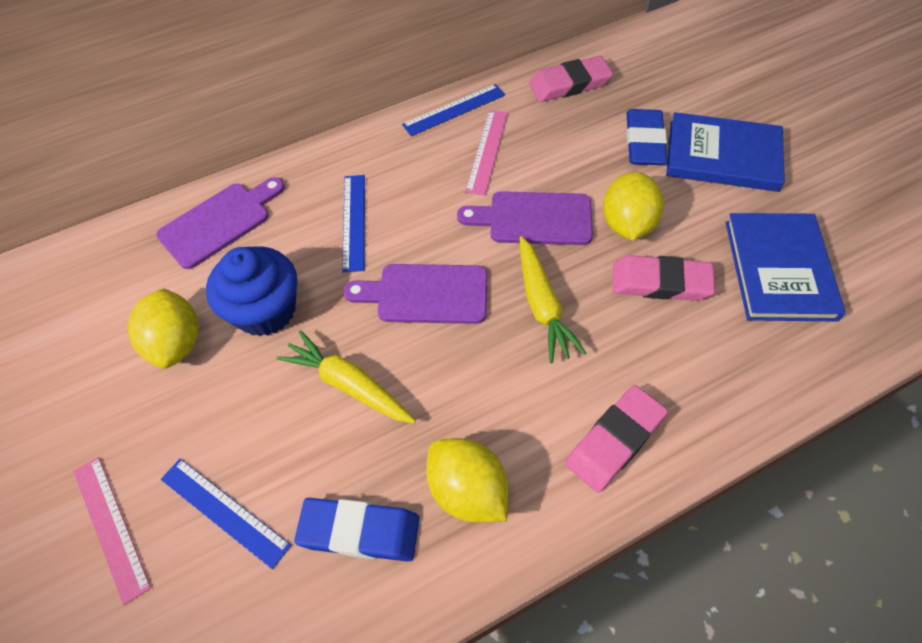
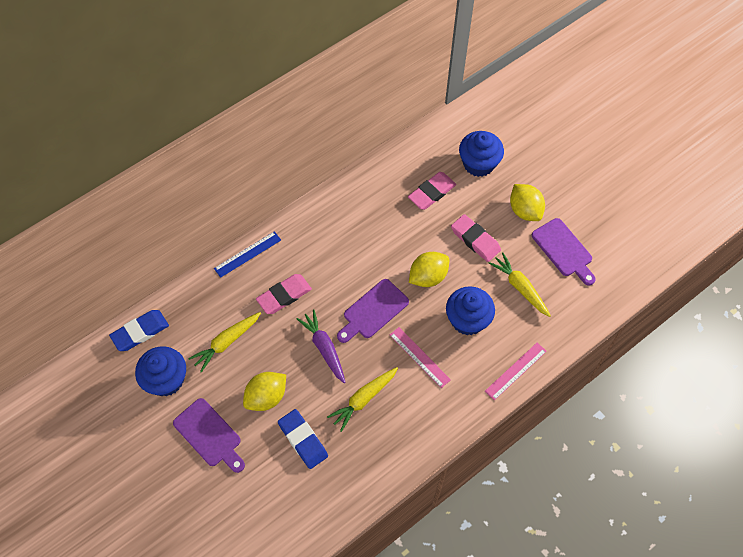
blue book: [666,112,785,192] [726,213,846,322] = 2 -> none = 0
blue cupcake: [206,246,297,336] = 1 -> [135,346,186,396] [446,286,495,335] [459,131,504,177] = 3
blue ruler: [161,459,291,569] [342,175,365,272] [402,84,505,136] = 3 -> [214,231,281,278] = 1
purple carrot: none = 0 -> [296,309,346,383] = 1
yellow carrot: [277,330,416,424] [520,236,586,363] = 2 -> [188,312,261,373] [327,367,398,432] [489,252,551,317] = 3

